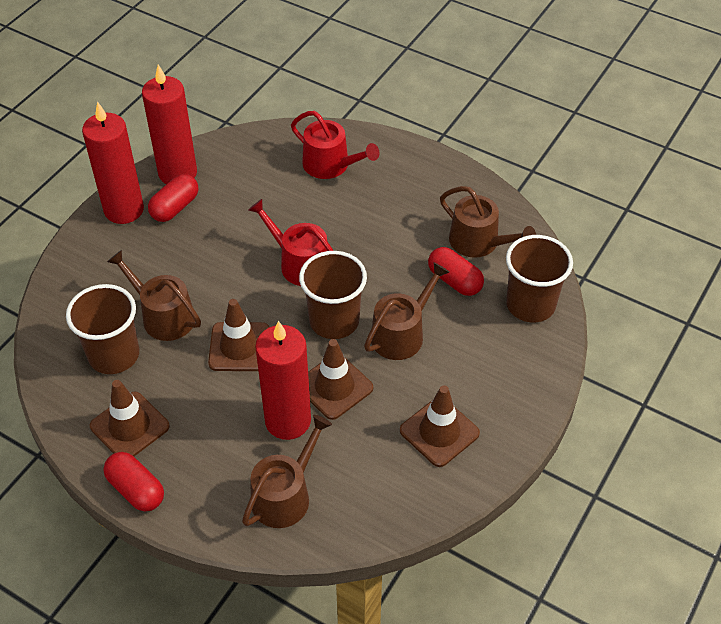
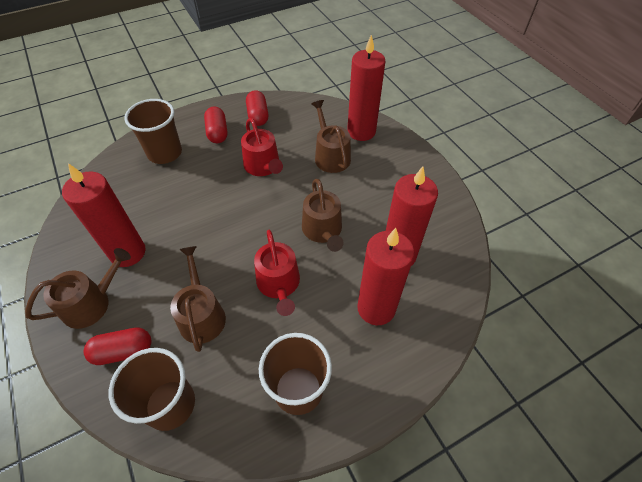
brown traffic cone: [90,380,170,456] [208,299,269,371] [308,339,373,420] [400,385,480,467] = 4 -> none = 0
red candle: [82,101,144,224] [142,65,197,184] [255,321,311,440] = 3 -> [62,163,145,267] [347,35,386,141] [357,228,414,325] [386,166,438,266] = 4

